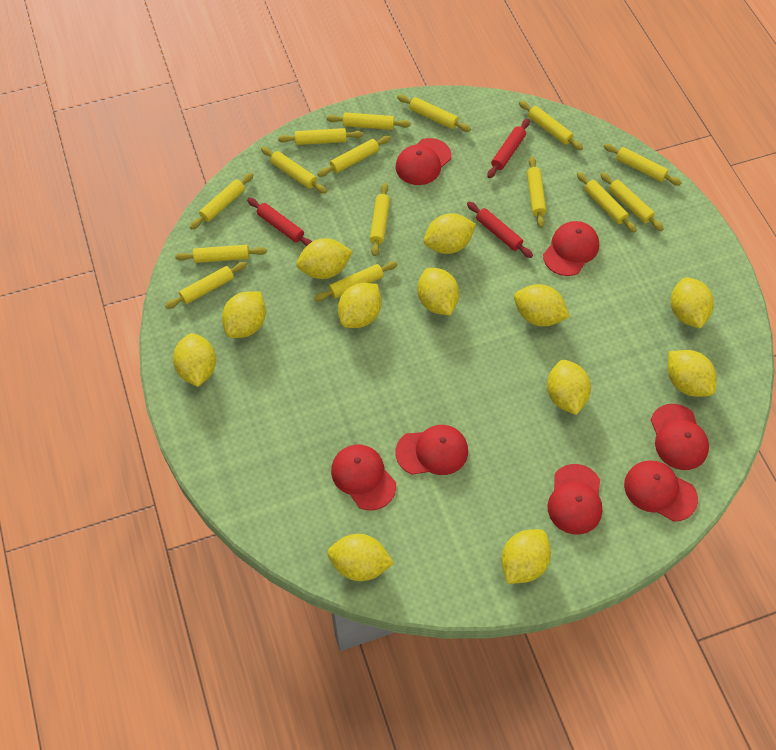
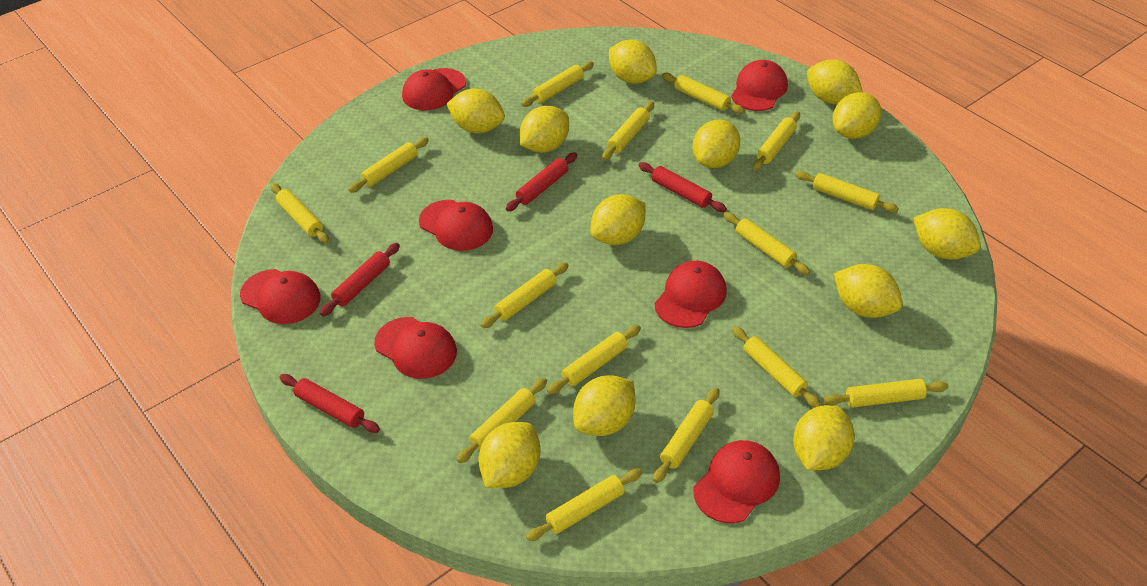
red rolling pin: [247,198,312,246] [467,202,533,258] [487,119,530,178] = 3 -> [279,374,380,433] [320,243,400,316] [506,152,577,211] [638,162,727,212] = 4

